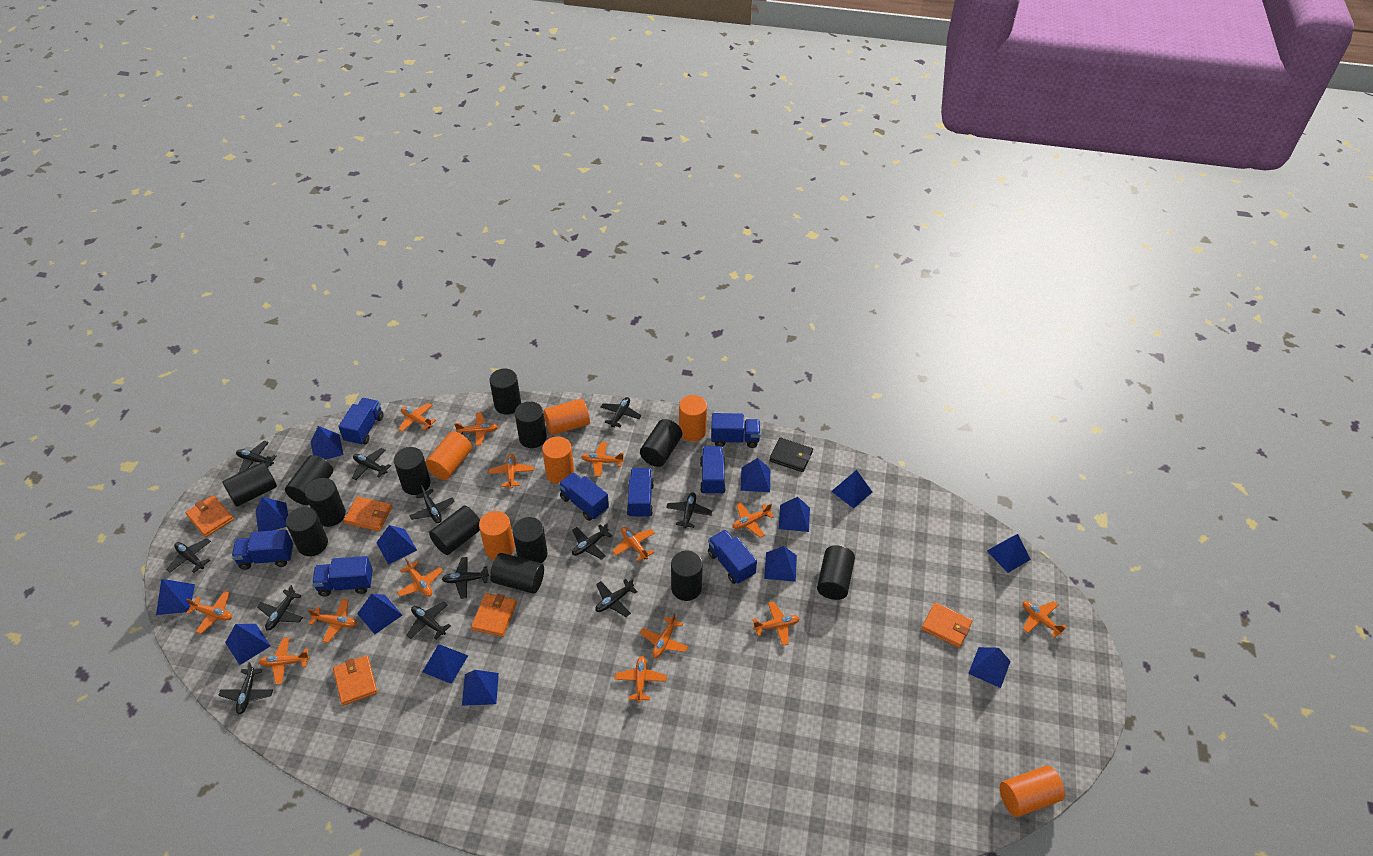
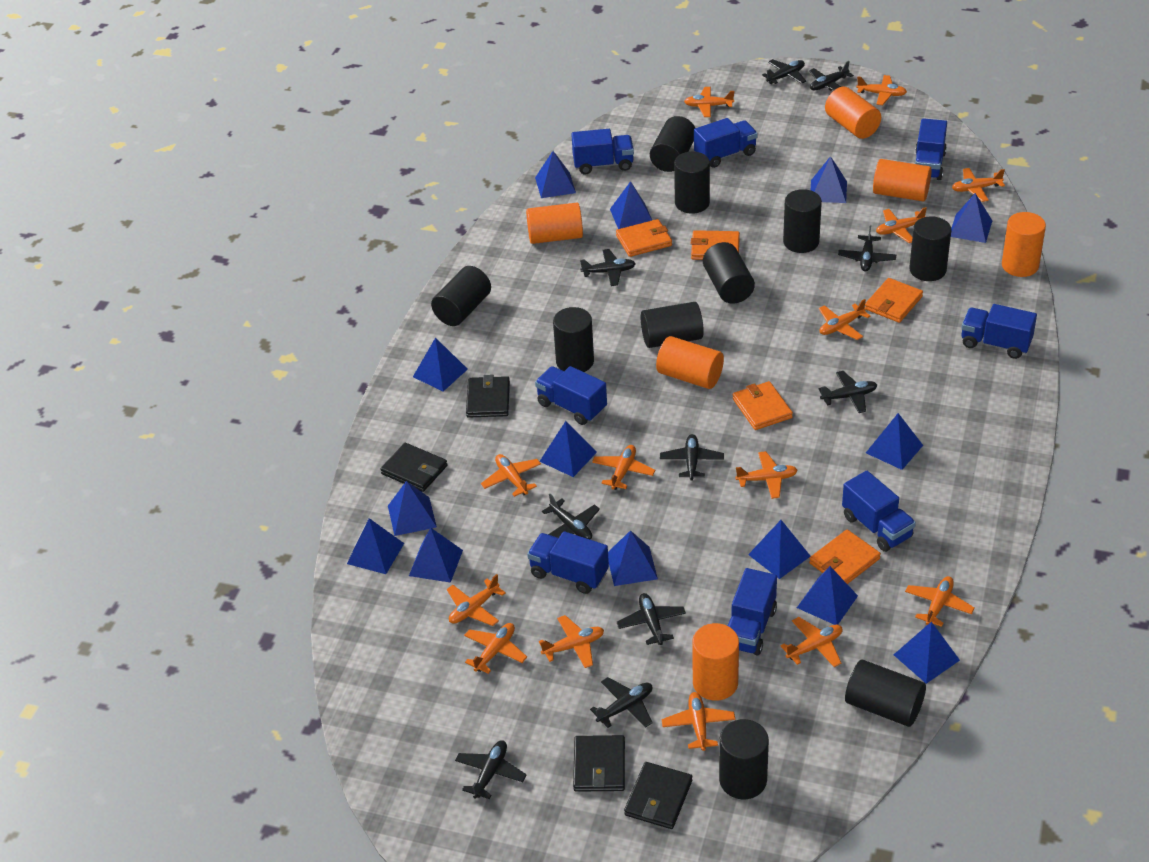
black cylinder: [222,462,277,507] [285,455,333,505] [286,507,328,556] [305,478,346,527] [394,447,431,495] [429,506,480,555] [489,369,521,415] [490,553,544,594] [513,517,547,563] [515,401,547,448] [640,419,682,467] [671,551,703,601] [817,545,855,600] = 13 -> [431,266,491,326] [553,307,594,372] [641,302,704,348] [650,116,695,172] [674,152,710,214] [703,242,755,304] [719,719,769,799] [783,189,822,253] [845,660,926,727] [909,216,951,281] = 10
black plane: [166,538,211,573] [218,662,273,714] [236,441,277,473] [257,585,303,630] [352,448,391,480] [406,601,451,639] [409,485,455,523] [442,557,489,599] [572,523,612,560] [595,578,638,617] [601,397,641,427] [666,492,712,529] = 12 -> [455,740,527,799] [542,494,600,540] [580,249,636,286] [590,677,653,728] [616,593,686,645] [660,434,724,480] [762,59,806,84] [809,61,854,91] [819,371,877,413] [838,225,896,271] = 10
black wallet: [769,437,813,472] = 1 -> [380,443,447,492] [466,375,510,418] [573,735,625,792] [624,762,692,829] = 4

